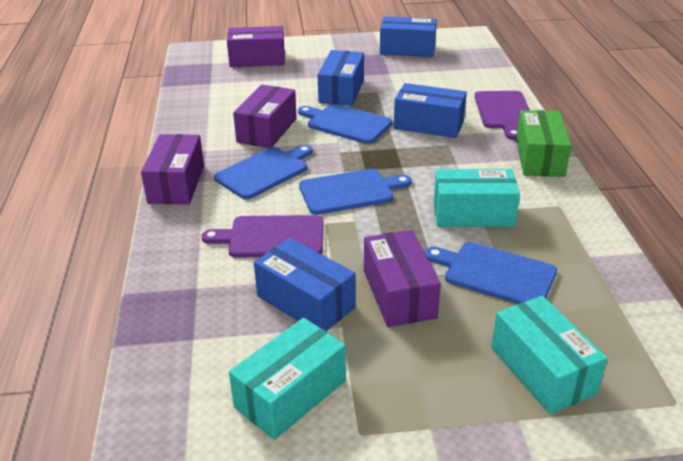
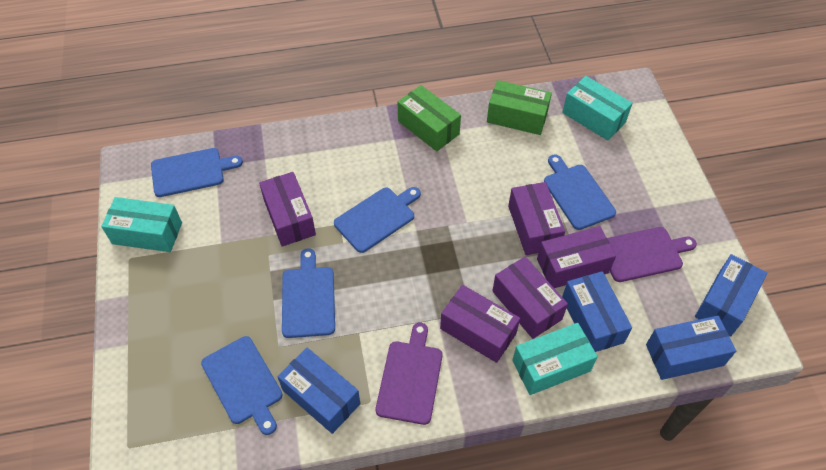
blue cutting board: [214,145,313,199] [298,104,393,144] [299,169,412,215] [425,242,557,304] = 4 -> [151,148,243,197] [201,336,283,435] [282,248,335,338] [334,187,421,253] [544,154,616,230] = 5
green box: [516,110,572,177] = 1 -> [398,85,461,151] [487,80,552,135] = 2
purple box: [141,134,204,205] [227,26,285,67] [233,85,297,148] [364,230,441,327] = 4 -> [259,172,316,247] [440,285,520,363] [492,257,568,339] [508,182,565,255] [537,226,616,288] = 5

